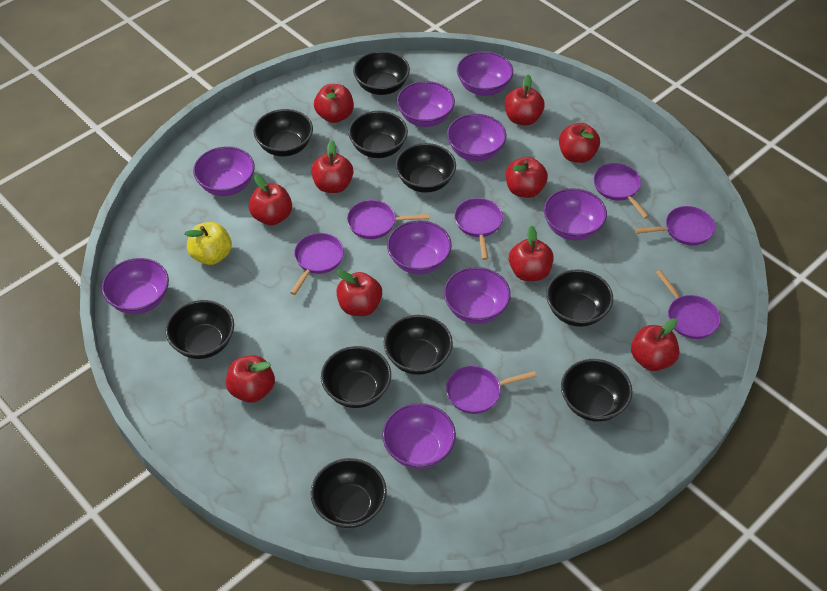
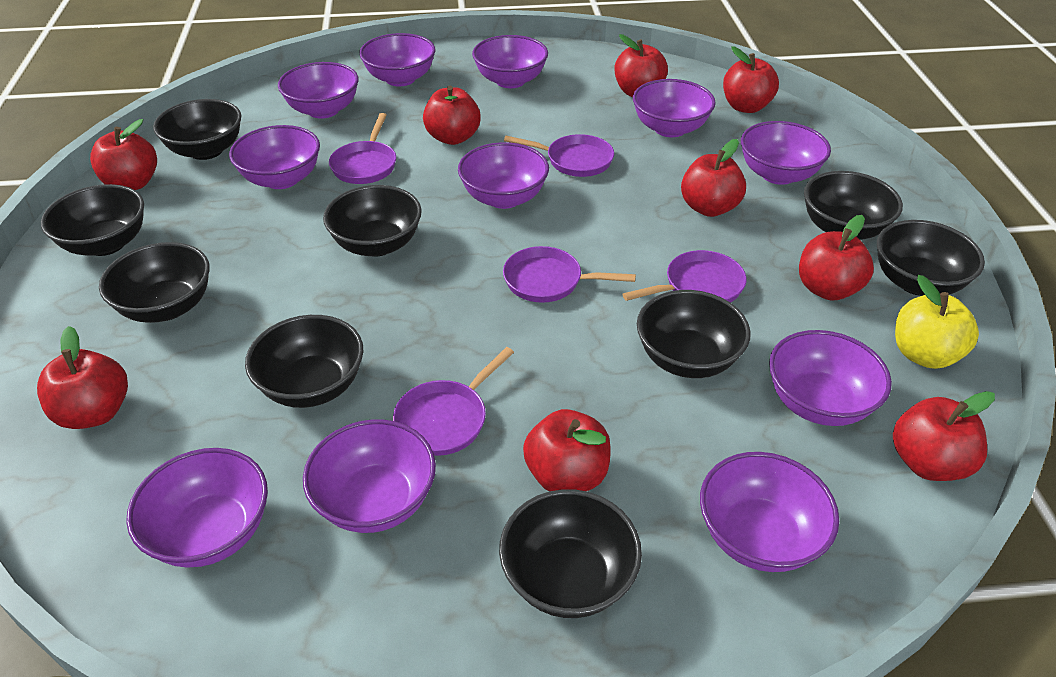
black bowl: [165,300,234,359] [254,109,313,157] [311,458,387,528] [321,346,391,408] [348,111,408,158] [353,51,410,95] [384,315,453,375] [395,143,456,193] [546,269,613,327] [561,359,632,422] = 10 -> [41,184,144,256] [99,242,210,323] [153,99,241,160] [245,315,363,408] [323,185,422,257] [499,489,642,618] [637,290,750,378] [804,171,903,240] [877,220,985,296] = 9
purple bowl: [102,258,169,314] [193,146,255,196] [382,403,456,469] [387,220,452,274] [397,81,455,127] [444,267,511,324] [447,114,506,161] [457,51,513,96] [544,188,607,240] = 9 -> [126,448,268,567] [229,125,320,189] [278,62,359,119] [303,419,436,533] [359,33,436,87] [458,142,549,209] [472,35,548,88] [633,79,716,137] [700,452,839,572] [741,121,831,185] [769,330,892,426] = 11
purple pan: [290,233,344,295] [347,200,429,239] [446,366,537,414] [455,198,503,260] [593,163,649,219] [635,206,715,246] [656,270,721,339] = 7 -> [329,113,396,184] [393,347,514,456] [503,246,636,303] [504,134,614,177] [622,250,747,303] = 5
red apple: [226,355,275,403] [249,174,292,225] [311,140,353,193] [314,84,354,123] [336,270,382,316] [505,74,545,125] [506,157,548,198] [509,226,554,281] [559,123,600,163] [631,318,679,371] = 10 -> [37,326,128,429] [90,119,157,190] [423,86,481,145] [523,409,611,491] [614,34,668,97] [681,139,746,217] [723,46,779,113] [799,215,874,301] [893,391,995,481] = 9

